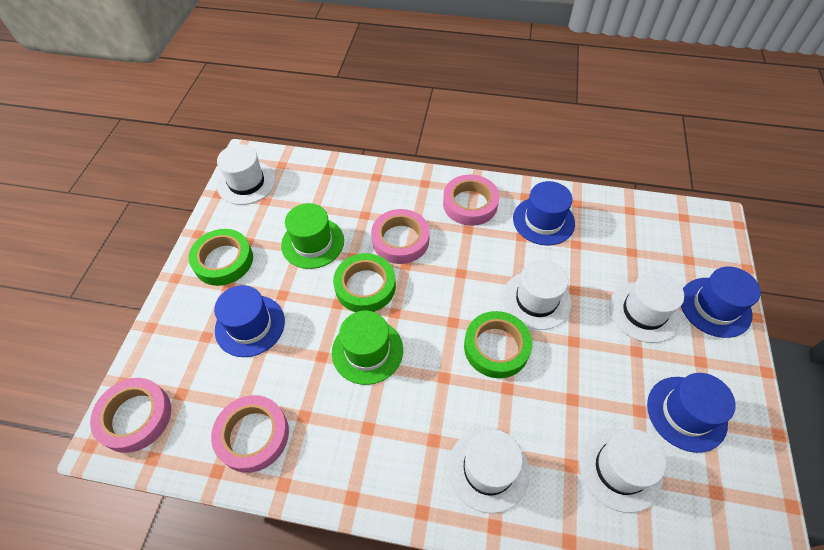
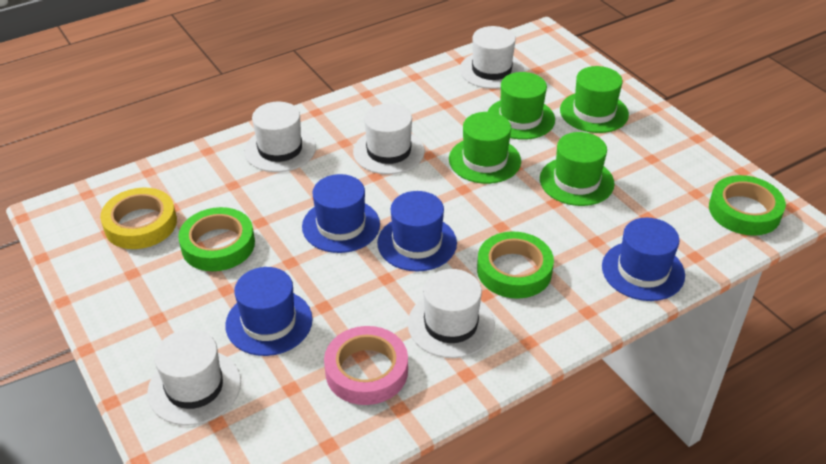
green hat: [281,203,344,269] [332,311,403,385] = 2 -> [449,112,521,184] [487,72,555,140] [540,132,615,206] [560,66,629,133] = 4
pink tape: [90,378,171,453] [211,395,289,473] [371,209,430,264] [443,174,499,226] = 4 -> [324,326,408,405] = 1
yellow tape: none = 0 -> [100,188,177,249] = 1

